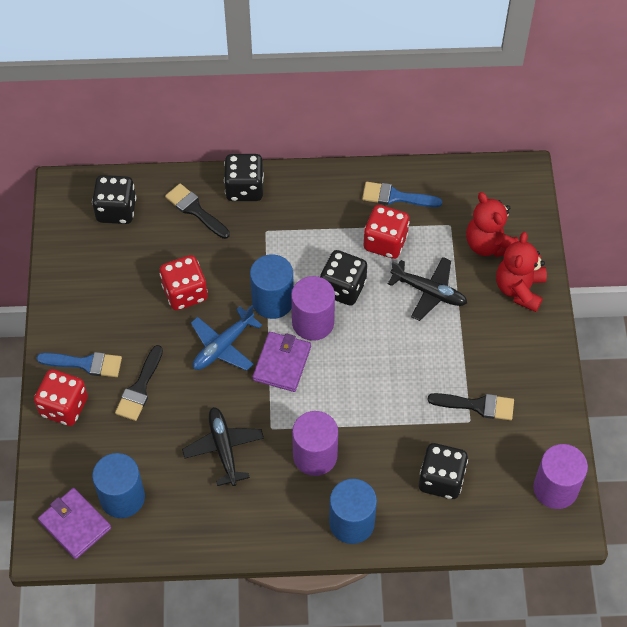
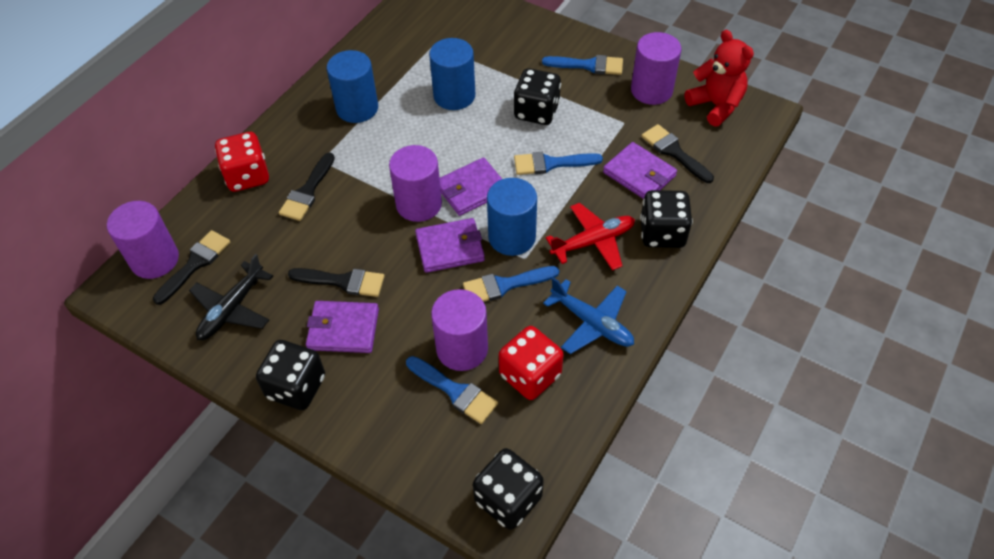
black brush: [115,345,163,421] [165,184,230,239] [427,393,514,420] = 3 -> [153,230,230,305] [279,152,335,221] [288,268,385,297] [641,124,714,183] = 4
black plane: [182,407,264,486] [388,257,467,321] = 2 -> [189,254,273,340] = 1
blue brush: [36,352,122,377] [362,182,442,207] = 2 -> [406,356,498,424] [463,266,559,302] [514,152,603,175] [542,55,623,75] = 4
purple cylinder: [291,276,335,341] [292,411,338,476] [533,444,588,509] = 3 -> [107,201,179,279] [389,145,442,222] [431,289,488,371] [631,32,681,105] = 4
purple wallet: [38,488,111,559] [253,332,311,392] = 2 -> [306,301,379,353] [415,218,485,273] [440,157,502,216] [603,142,677,199] = 4
red dice: [34,369,88,426] [160,255,208,310] [364,205,410,259] = 3 -> [215,132,269,192] [499,326,564,400] = 2
red plane: none = 0 -> [546,203,635,271] = 1
red teddy bear: [466,192,519,257] [496,232,547,312] = 2 -> [685,30,754,127] = 1

